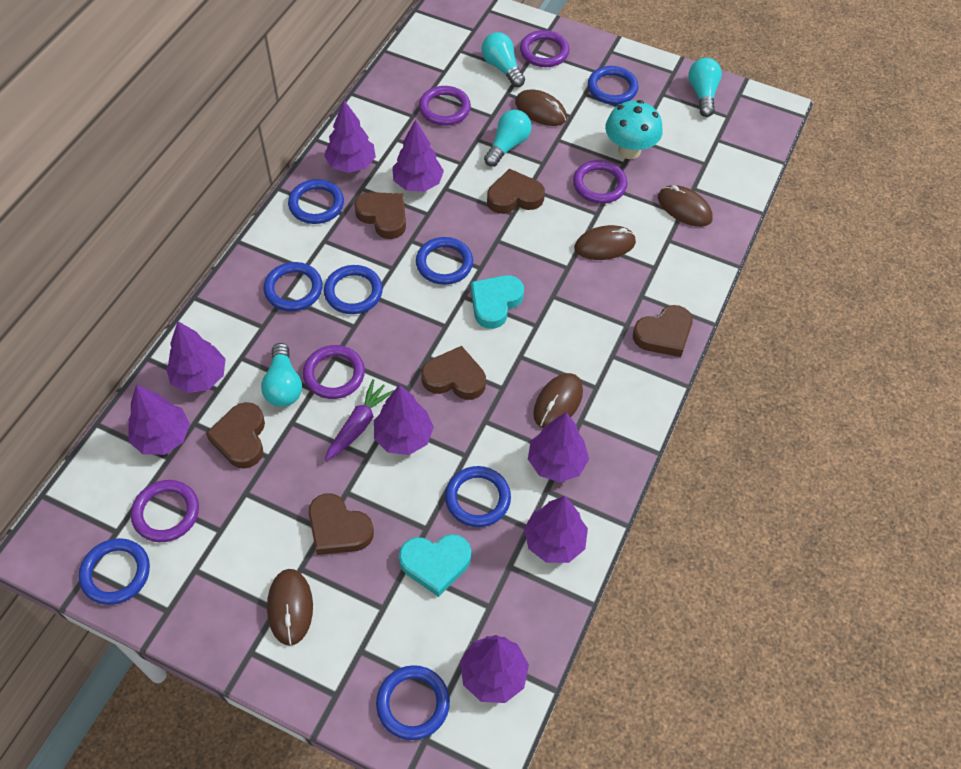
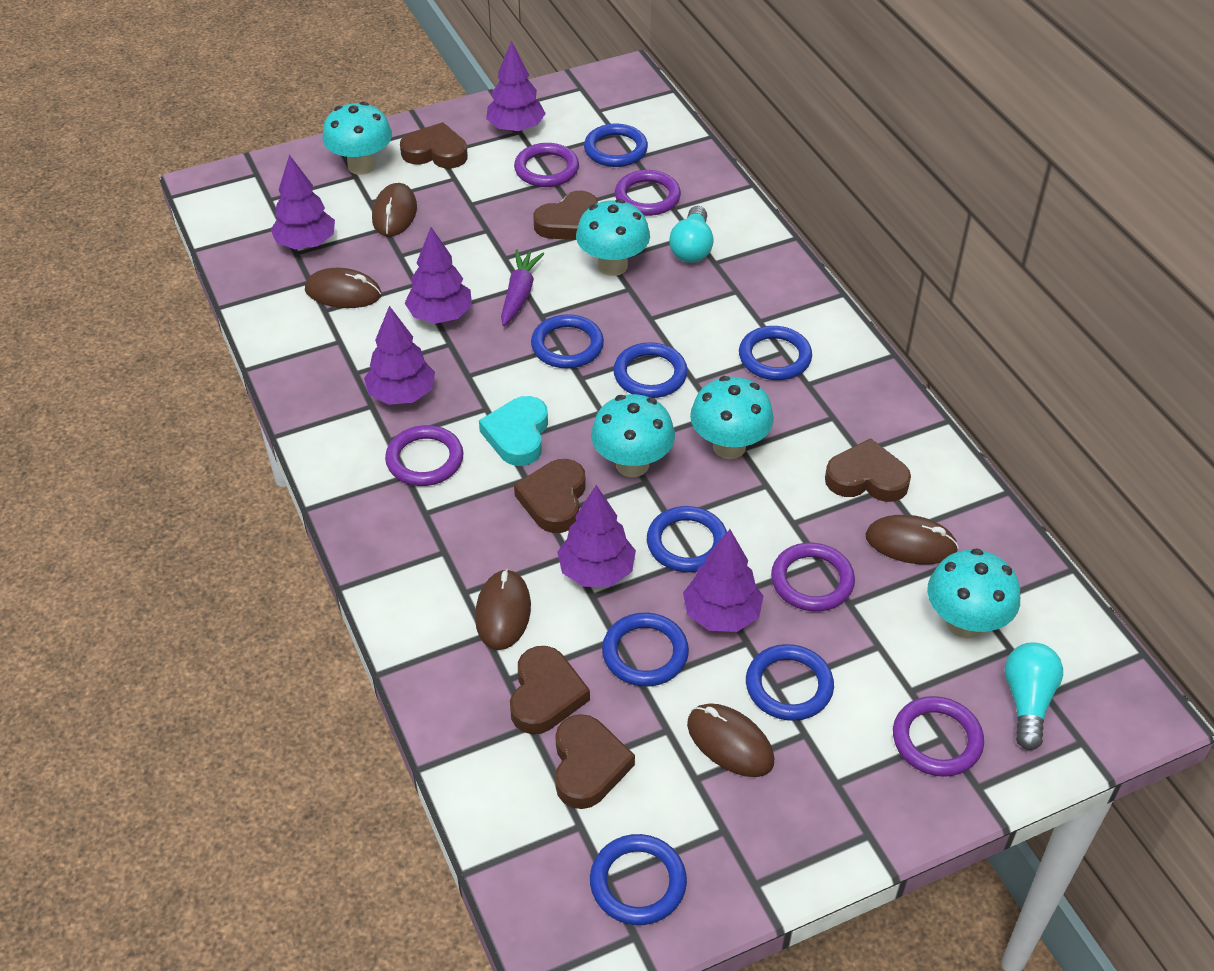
purple tree: [128,385,190,455] [166,321,225,393] [324,100,376,173] [374,385,434,455] [392,119,444,192] [460,635,529,703] [524,496,588,563] [528,412,589,482] = 8 -> [270,155,335,249] [364,306,435,405] [405,227,472,324] [486,41,546,133] [557,485,636,587] [683,529,763,632] = 6
turquoise heart: [399,534,471,597] [471,275,524,329] = 2 -> [479,396,548,466] = 1
turquoise light bulb: [261,343,302,407] [481,32,525,87] [484,110,531,167] [689,58,722,117] = 4 -> [669,206,714,263] [1005,642,1063,750] = 2
turquoise mushroom: [605,100,663,159] = 1 -> [322,102,392,175] [576,199,650,276] [591,394,675,477] [690,376,774,459] [927,548,1020,639] = 5

